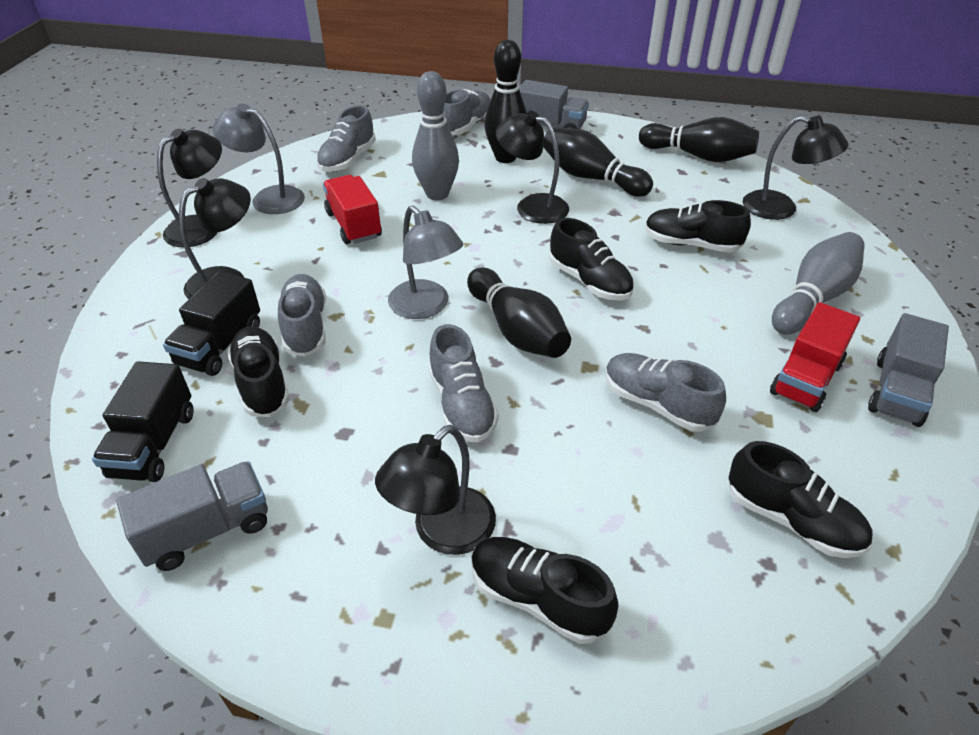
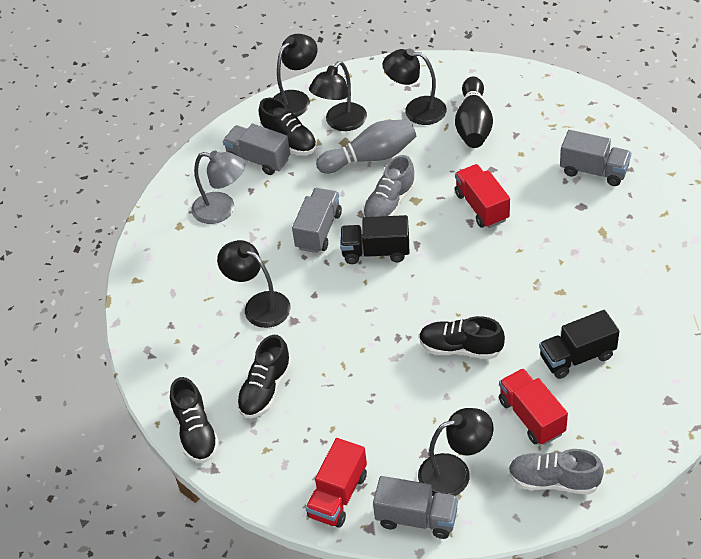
black bowling pin: [467,267,571,358] [484,40,527,163] [543,128,653,197] [639,117,759,162] = 4 -> [455,77,493,148] = 1
black shoe: [227,326,290,417] [471,537,619,644] [549,218,634,301] [645,200,751,253] [729,441,873,558] = 5 -> [170,377,219,463] [237,335,292,418] [258,98,317,155] [419,316,505,359] = 4
grey bowling pin: [412,71,459,200] [772,232,865,335] = 2 -> [316,120,416,174] = 1
grey lamp: [213,104,305,214] [388,206,463,319] = 2 -> [191,151,245,224] = 1
grey shoe: [278,274,326,357] [316,105,376,172] [428,324,499,442] [443,89,491,135] [605,353,726,432] = 5 -> [363,155,416,217] [508,449,604,494] = 2
grey truck: [116,461,268,571] [519,80,589,129] [868,313,949,427] = 3 -> [223,124,290,175] [292,188,342,253] [373,476,458,539] [560,130,631,186] = 4
red truck: [323,175,382,244] [770,302,860,412] = 2 -> [306,438,367,528] [455,164,510,228] [499,368,568,445] = 3

